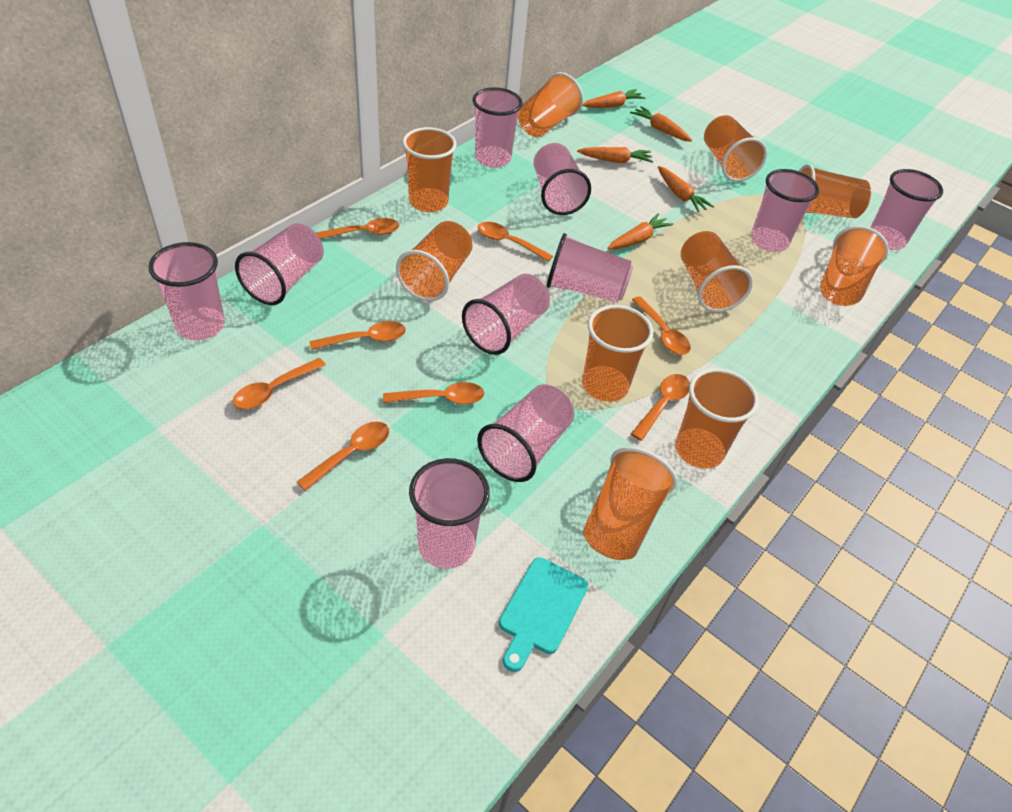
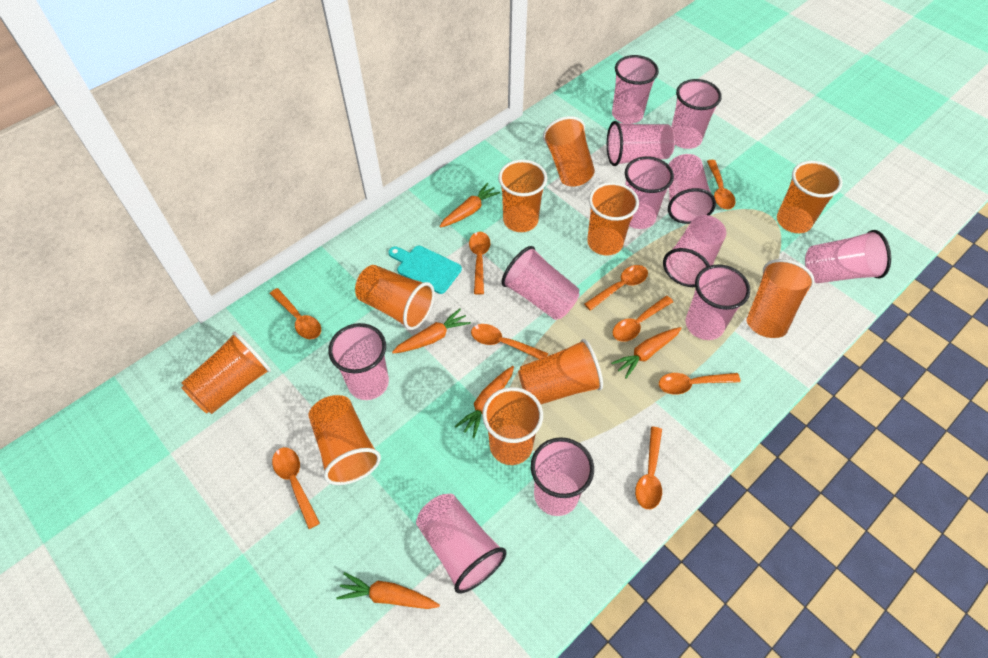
orange spoon: [233,358,326,409] [297,422,389,491] [309,321,406,350] [316,218,399,239] [383,382,484,405] [478,222,553,262] [631,374,690,441] [632,296,691,355] = 8 -> [270,288,321,339] [272,447,320,529] [469,232,490,295] [471,324,548,359] [584,265,648,311] [612,296,673,342] [635,427,662,509] [659,373,741,395] [707,160,735,210] = 9
pink cup: [149,242,225,340] [235,223,324,305] [409,458,490,569] [462,274,550,355] [473,87,522,168] [477,384,574,482] [534,143,591,215] [547,233,633,303] [751,169,819,252] [870,169,943,250] = 10 -> [328,323,389,400] [416,494,507,594] [502,246,580,320] [531,437,594,516] [607,121,675,166] [612,55,659,124] [625,156,674,229] [663,215,726,287] [668,154,716,224] [671,79,722,149] [686,264,750,340] [805,230,891,283] = 12

